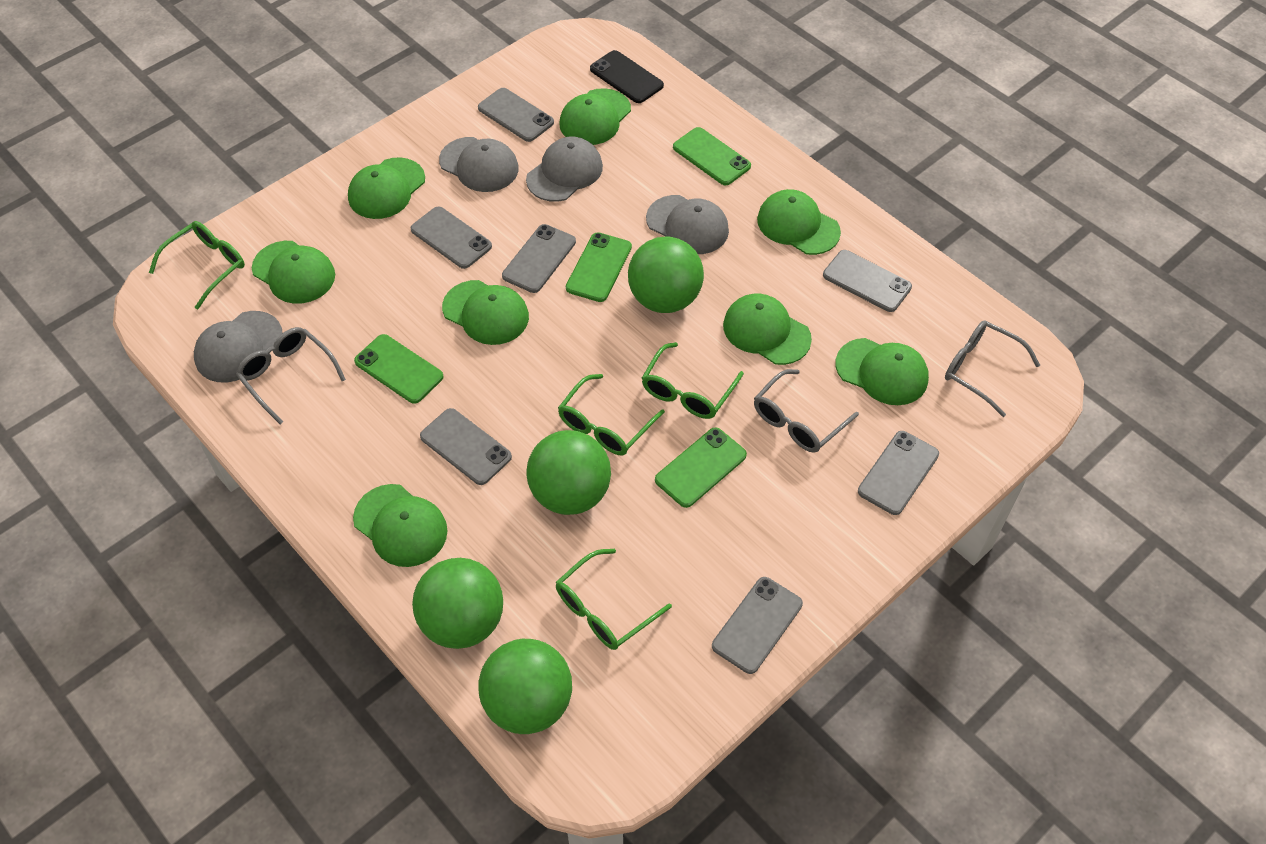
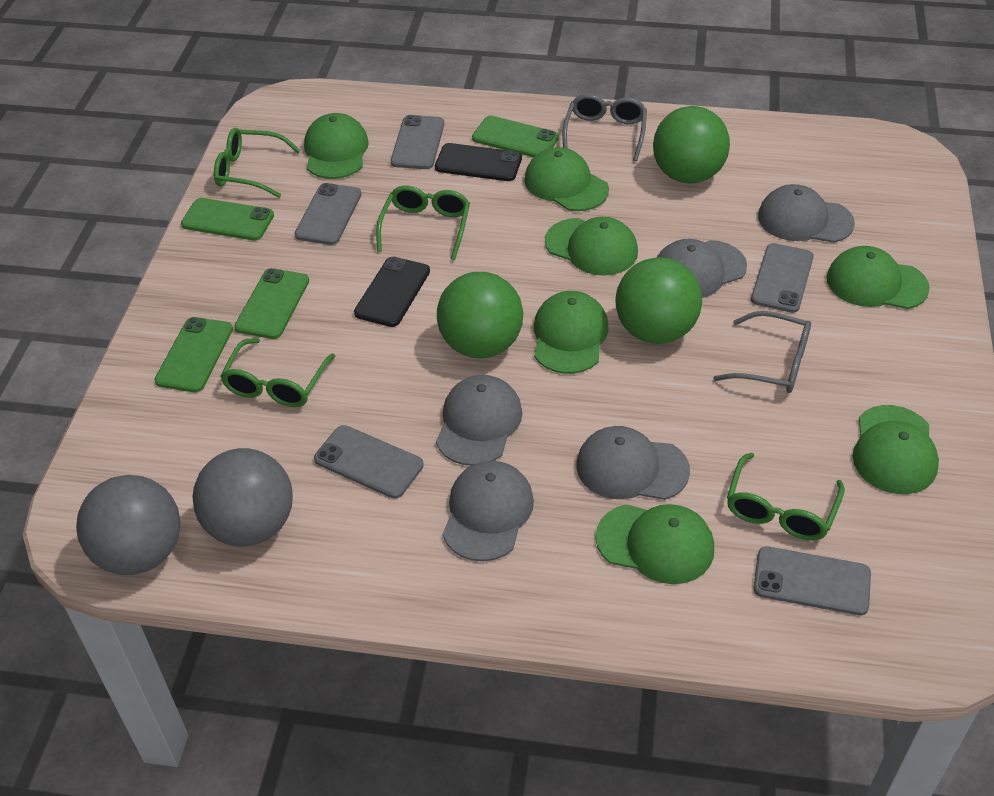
black phone: [590,50,664,103] = 1 -> [354,257,430,327] [435,143,522,181] = 2
green ball: [412,558,503,649] [478,639,572,734] [526,430,611,515] [628,236,704,313] = 4 -> [437,272,523,358] [615,257,702,344] [653,106,730,184] = 3
green cap: [252,241,335,304] [348,158,425,219] [353,484,448,567] [442,280,529,345] [559,88,631,145] [723,294,812,365] [757,189,841,255] [836,338,929,405] = 8 -> [304,113,369,179] [524,147,609,211] [534,291,609,374] [545,217,638,276] [596,504,714,584] [827,246,930,309] [853,405,939,494] = 7
grey ball: none = 0 -> [76,475,181,575] [192,448,293,547] = 2
grey cap: [194,311,282,383] [439,137,519,192] [526,136,603,202] [646,195,729,254] = 4 -> [436,375,522,466] [443,461,534,561] [576,426,690,500] [657,239,747,298] [758,184,855,243] = 5
grey glasses: [236,327,346,424] [754,369,859,453] [945,320,1040,417] = 3 -> [563,94,647,161] [713,311,811,393] = 2
grey phone: [411,206,492,269] [420,408,512,485] [478,88,554,142] [502,224,576,293] [712,577,803,674] [823,250,912,312] [858,431,939,515] = 7 -> [295,183,361,245] [314,425,424,499] [391,115,444,169] [751,243,814,313] [753,547,871,615] = 5

